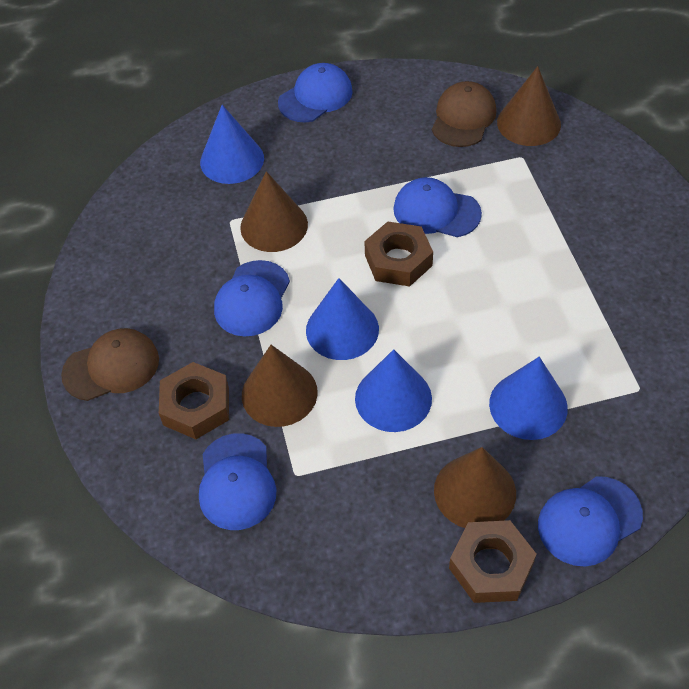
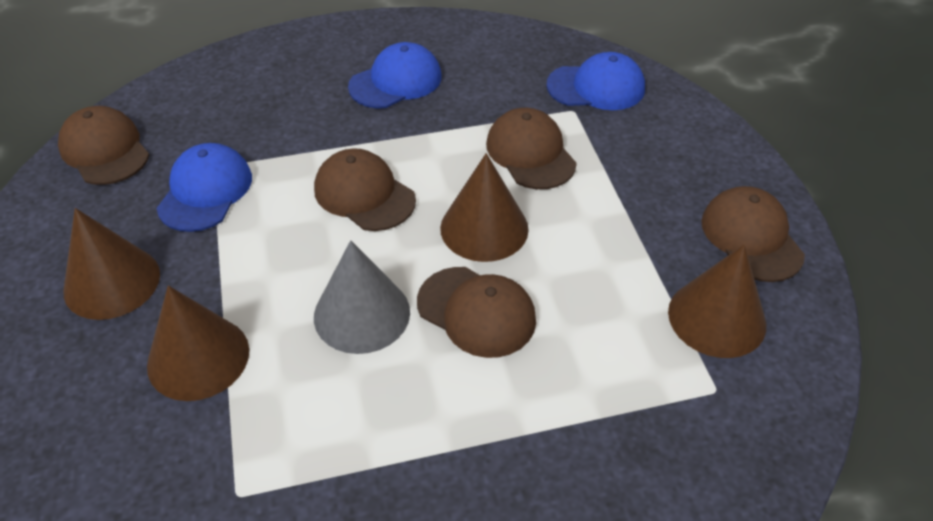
blue cap: [199,433,277,530] [214,260,290,336] [278,63,353,122] [393,177,482,237] [538,476,643,566] = 5 -> [156,143,252,232] [348,42,442,108] [546,52,645,110] = 3
blue cone: [200,105,264,184] [306,278,379,360] [355,349,432,432] [489,357,568,440] = 4 -> none = 0
brown cap: [61,328,159,401] [432,81,496,147] = 2 -> [58,106,149,185] [314,148,416,231] [417,267,536,358] [486,108,577,189] [701,186,805,282] = 5
brown nut: [159,362,229,439] [364,222,433,286] [449,520,536,603] = 3 -> none = 0
grey cone: none = 0 -> [314,240,410,354] = 1

